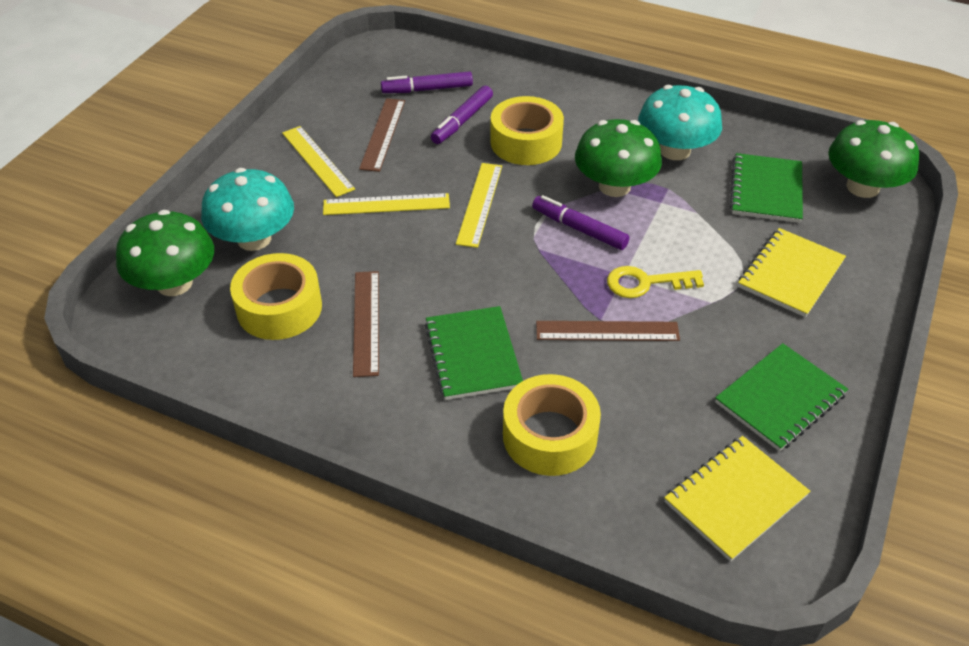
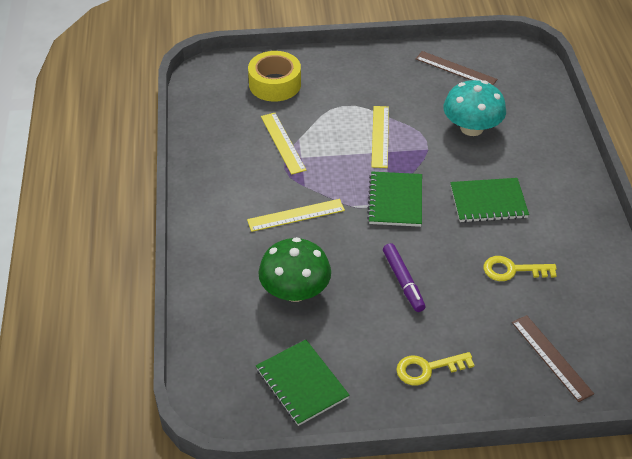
brown ruler: [353,271,379,377] [359,98,405,172] [536,321,680,341] = 3 -> [415,51,497,85] [512,315,594,402] = 2
green mushroom: [116,210,214,296] [575,119,662,197] [828,120,919,198] = 3 -> [258,237,331,302] = 1
purple marker: [381,72,473,93] [431,86,493,144] [532,195,630,250] = 3 -> [383,243,426,312] = 1
turquoise mushroom: [201,168,294,251] [638,85,722,160] = 2 -> [443,80,506,136] = 1
yellow key: [607,266,704,298] = 1 -> [396,352,474,386] [483,256,557,281] = 2
yellow notebook: [664,436,810,562] [738,228,846,317] = 2 -> none = 0
yellow tape: [230,253,322,340] [490,96,564,165] [503,374,601,476] = 3 -> [248,51,301,102] = 1

